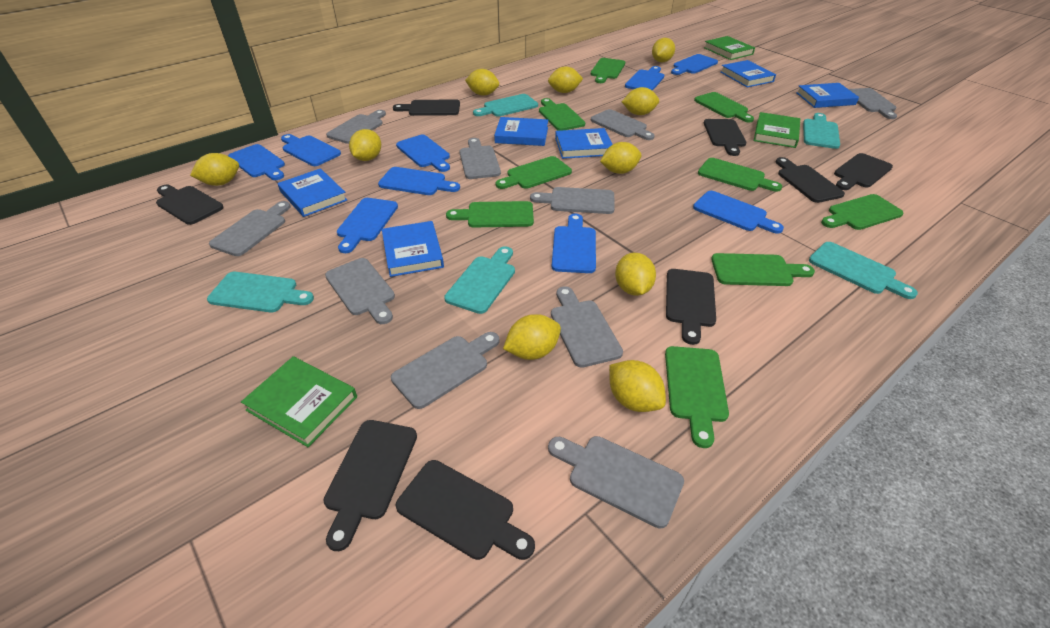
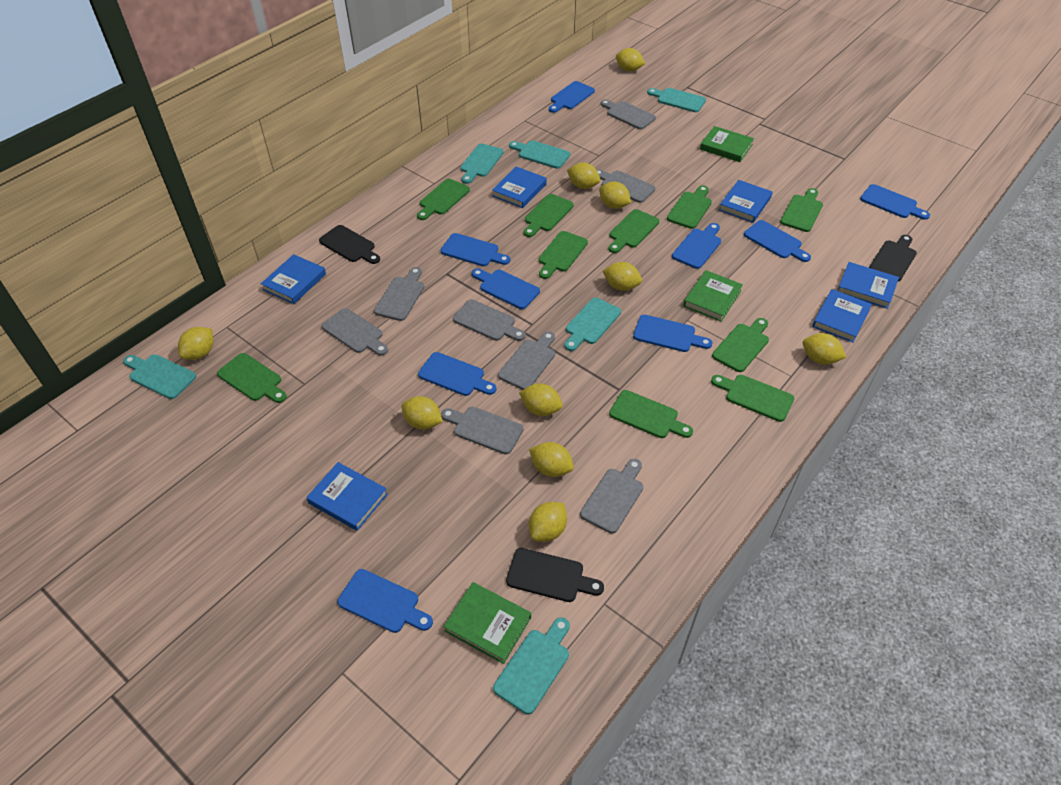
black cutting board: [156,185,224,225] [323,420,417,551] [393,100,460,116] [396,460,535,560] [666,269,716,345] [704,119,746,156] [776,157,845,203] [834,153,893,190] = 8 -> [319,225,380,264] [506,548,604,602] [869,235,917,282] = 3
green cutting board: [446,201,534,227] [496,156,572,189] [539,98,585,131] [591,58,625,83] [665,346,729,448] [694,92,754,122] [698,158,782,192] [711,253,815,286] [821,194,904,230] = 9 -> [217,353,287,403] [417,179,470,220] [524,194,574,237] [539,231,588,279] [609,209,659,253] [609,390,693,438] [667,185,712,229] [711,375,794,422] [712,318,769,372] [780,188,823,232] = 10
grey cutting board: [209,201,291,256] [325,258,395,324] [326,110,386,144] [391,332,499,409] [459,138,501,179] [530,187,615,214] [548,436,684,529] [551,286,623,368] [591,109,655,140] [849,88,897,119] = 10 -> [322,308,388,356] [374,267,424,321] [441,407,523,454] [453,299,526,341] [498,331,555,390] [580,459,643,534] [596,169,655,203] [600,99,656,129] = 8
turquoise cutting board: [207,272,314,312] [444,246,515,314] [473,94,538,117] [803,113,840,149] [809,242,918,299] = 5 -> [123,354,196,399] [460,144,504,184] [493,617,570,714] [509,140,570,169] [565,298,621,351] [647,88,706,112] = 6

